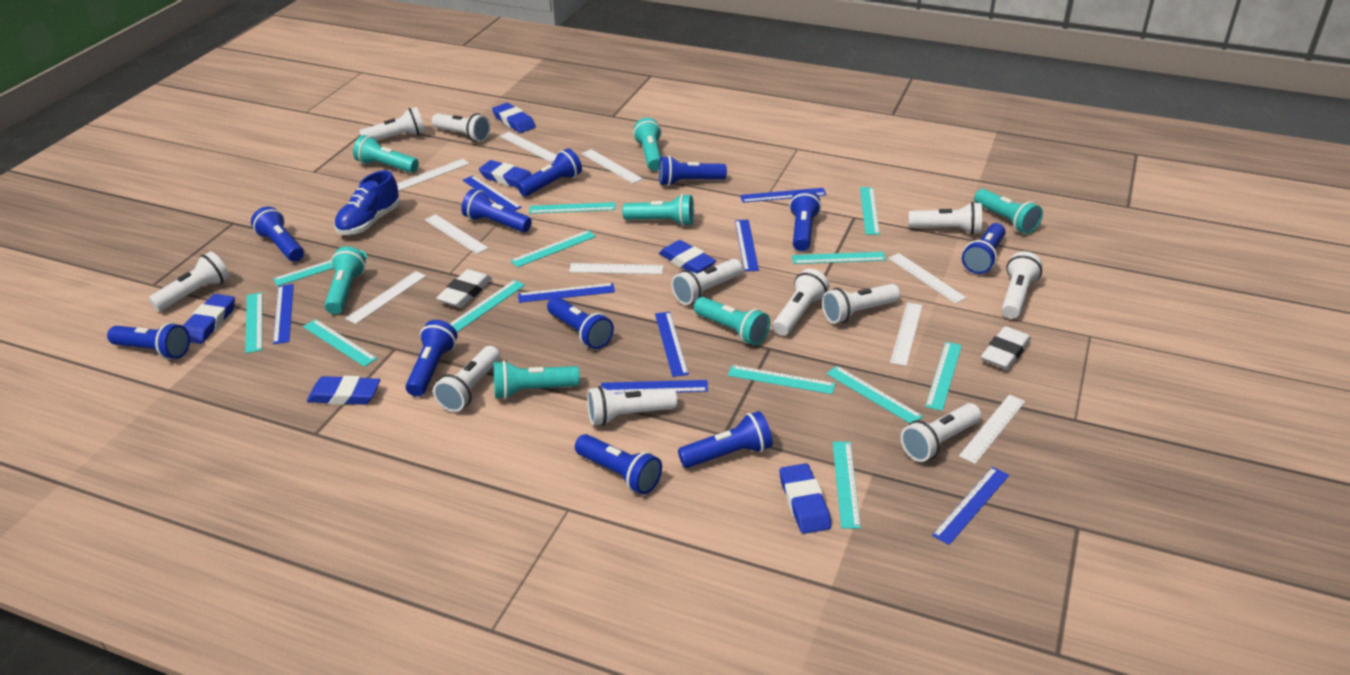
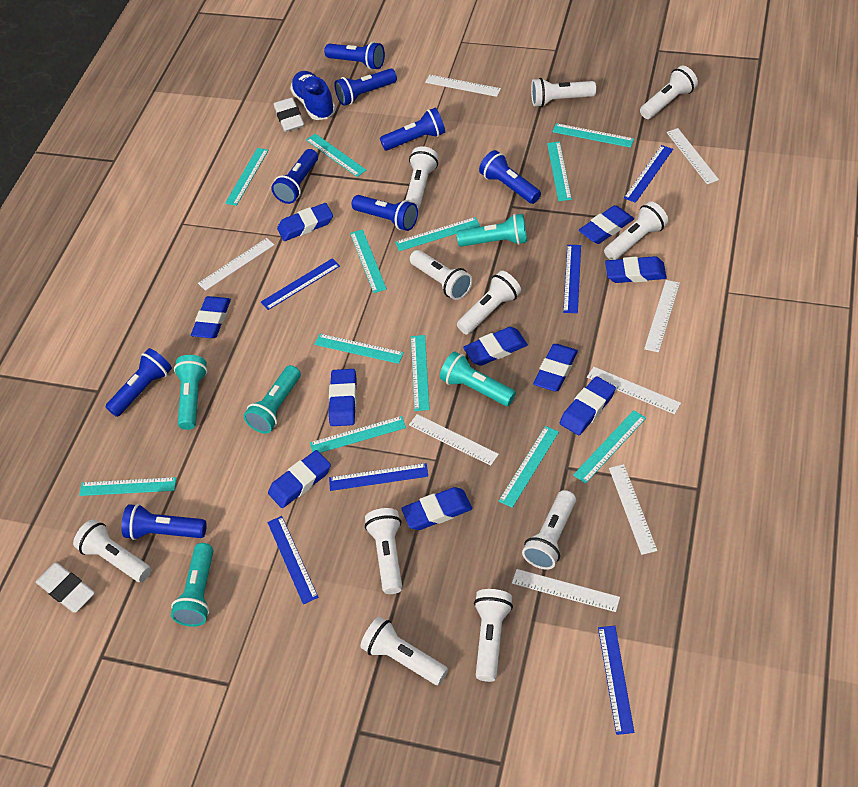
blue eraser: [183,294,235,344] [307,376,380,405] [479,160,532,188] [492,103,536,133] [659,240,716,273] [779,463,831,534] = 6 -> [191,296,231,338] [268,450,331,508] [277,203,333,241] [329,369,357,426] [401,487,472,530] [463,327,528,366] [533,344,578,391] [560,376,616,435] [579,205,634,244] [605,256,667,283] = 10
blue flashlight: [107,323,190,359] [251,206,304,262] [406,320,457,397] [461,189,532,232] [517,148,582,197] [547,297,614,349] [575,434,662,495] [659,156,727,186] [678,411,773,468] [789,190,821,251] [962,223,1006,274] = 11 -> [105,348,172,417] [121,504,207,540] [271,149,318,204] [324,42,385,70] [334,68,397,106] [351,195,418,231] [380,108,445,151] [479,150,541,204] = 8
blue ruler: [273,284,294,344] [462,176,522,211] [518,283,615,303] [601,380,708,394] [655,312,689,377] [735,220,759,272] [740,188,826,203] [932,467,1009,545] = 8 -> [261,258,340,310] [267,516,318,604] [329,463,428,491] [563,245,581,313] [598,626,634,735] [624,145,673,203] = 6
turquoise flashlight: [324,246,366,314] [353,135,419,173] [493,360,580,399] [622,194,694,226] [633,118,662,171] [694,297,770,345] [974,189,1043,234] = 7 -> [171,543,213,627] [174,355,208,430] [244,365,301,434] [440,351,516,406] [457,214,527,247] = 5
white ruler: [345,271,426,324] [397,159,469,191] [425,214,488,254] [500,132,557,162] [569,263,663,274] [581,149,643,184] [888,253,966,304] [890,302,923,366] [959,394,1025,464] = 9 -> [198,238,274,291] [409,414,499,466] [425,75,501,97] [512,569,620,612] [587,367,681,414] [609,464,657,555] [644,280,680,352] [667,128,719,184] = 8

